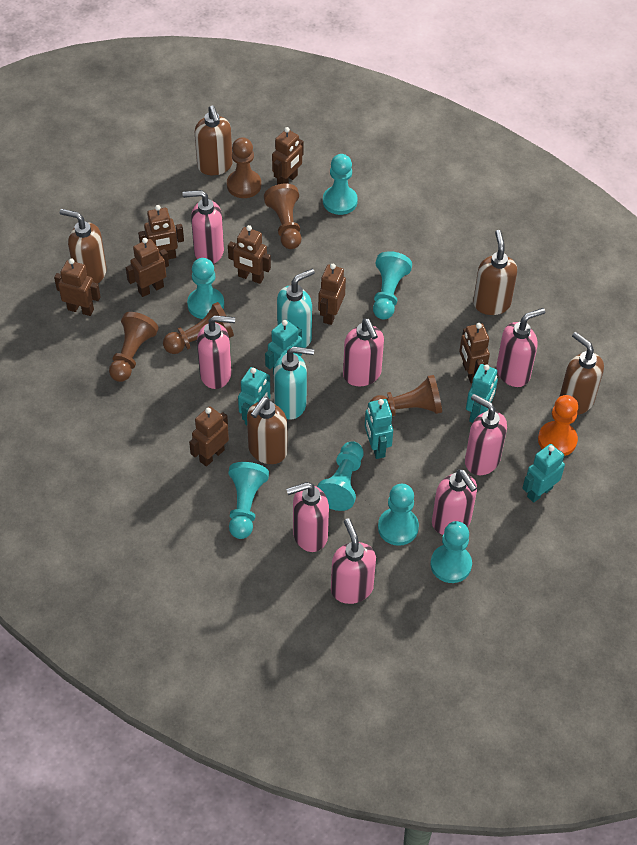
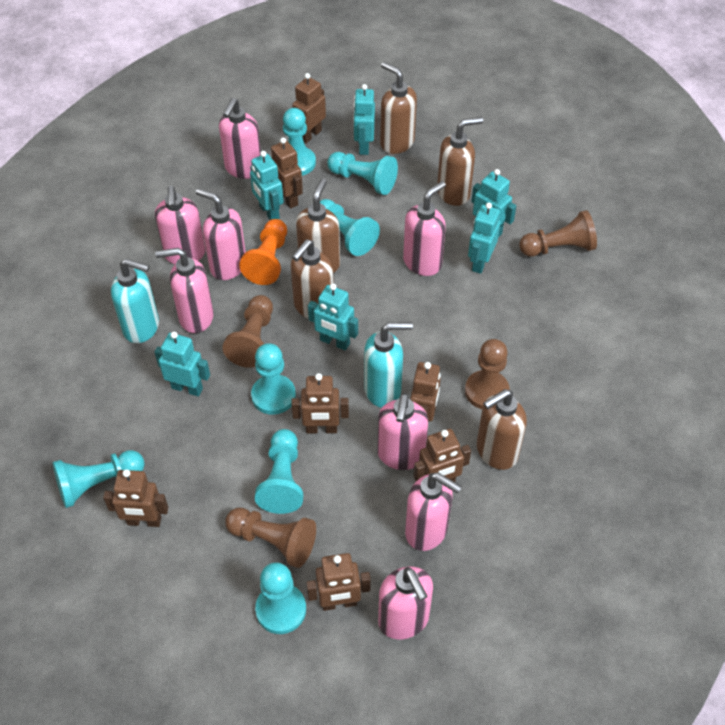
brown pawn: [109,312,159,382] [163,302,234,354] [227,137,261,198] [264,184,302,249] [370,375,442,416] = 5 -> [222,295,273,368] [225,508,316,568] [465,339,510,409] [519,210,597,257] = 4
brown robot: [54,258,101,316] [126,238,169,297] [138,205,184,259] [189,406,229,467] [228,225,271,284] [272,127,304,185] [318,264,346,325] [459,323,490,384] = 8 -> [103,469,168,527] [271,138,303,209] [291,373,349,434] [292,73,326,143] [306,553,371,611] [410,362,441,421] [413,429,471,482] = 7
turquoise robot: [238,367,270,425] [265,320,302,375] [365,399,393,459] [466,364,498,423] [522,444,565,503] = 5 -> [154,332,210,396] [250,151,284,220] [308,284,358,350] [353,84,375,155] [468,203,500,274] [471,169,516,237] = 6

